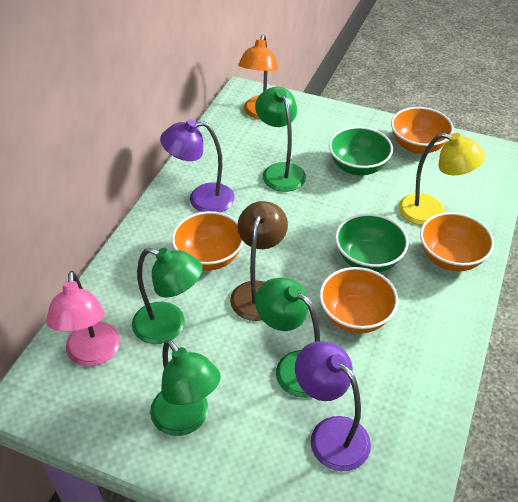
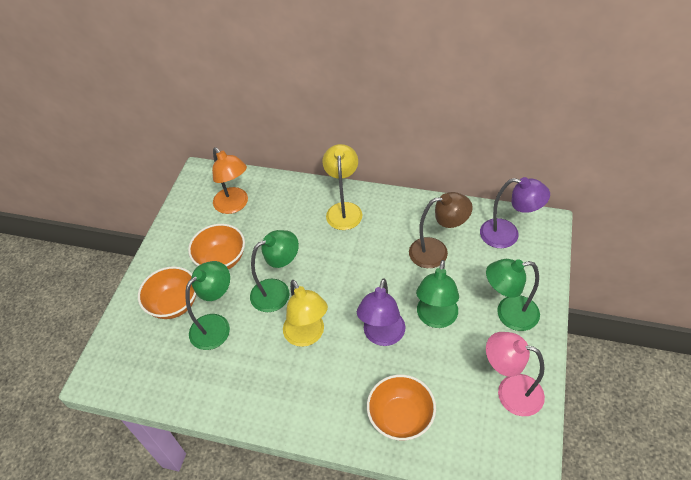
green bowl: [329,127,393,175] [335,213,409,272] = 2 -> none = 0
orange bowl: [172,211,244,270] [319,267,398,334] [391,107,454,154] [420,212,494,272] = 4 -> [138,266,196,319] [188,224,245,270] [367,375,436,441] = 3
yellow lamp: [399,133,485,225] = 1 -> [283,280,328,347] [322,144,362,230] = 2

